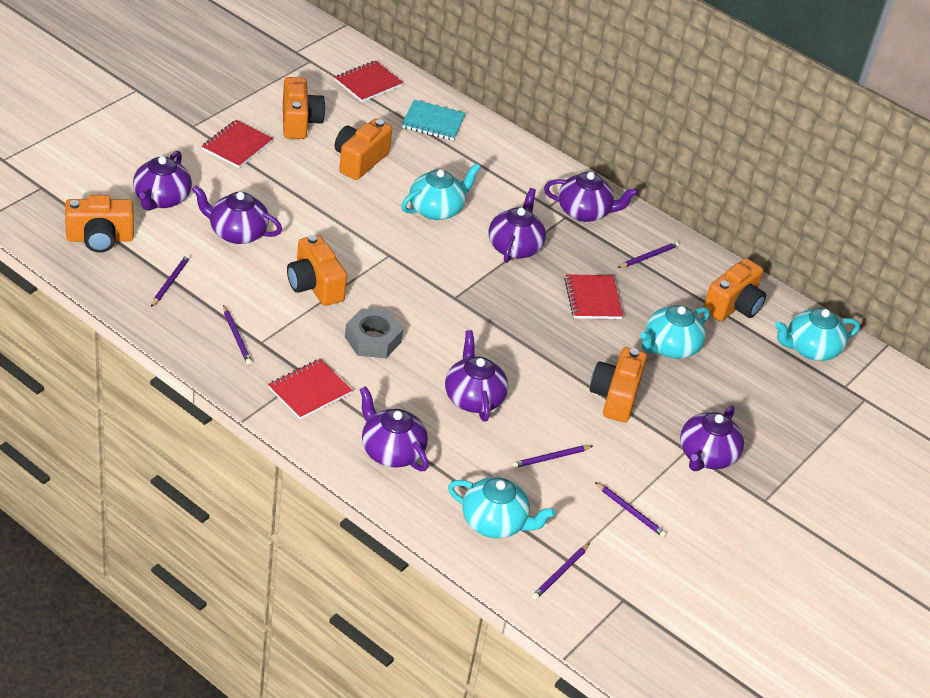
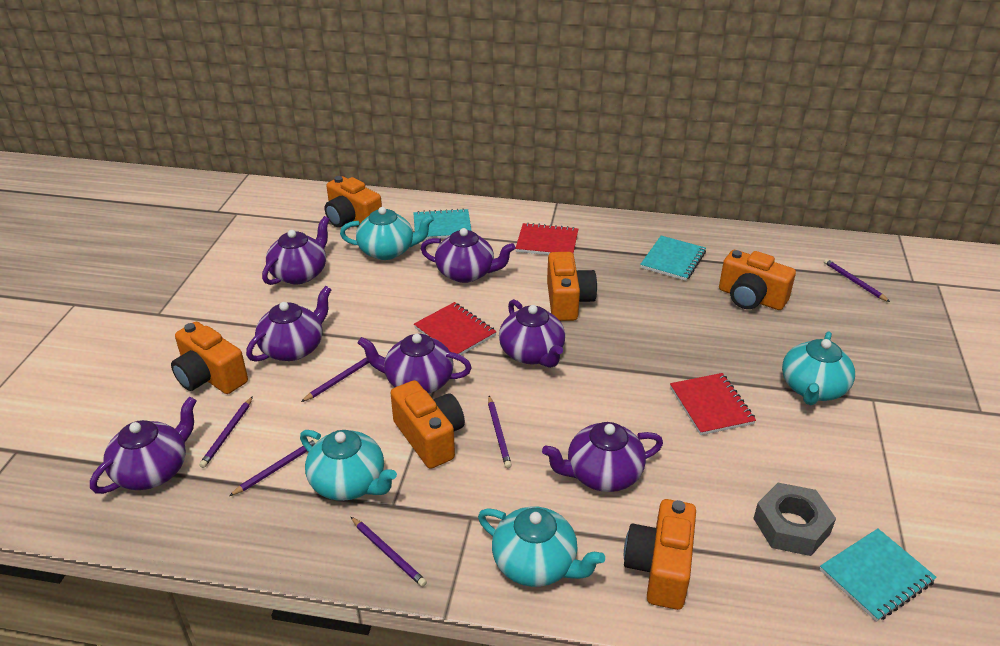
red notebook: [201,120,273,168] [268,359,353,419] [335,61,403,102] [564,274,623,319] = 4 -> [414,302,497,355] [515,223,578,255] [670,373,756,435] = 3
turquoise notebook: [402,100,466,141] = 1 -> [413,208,472,240] [640,236,706,281] [820,528,937,622] = 3

